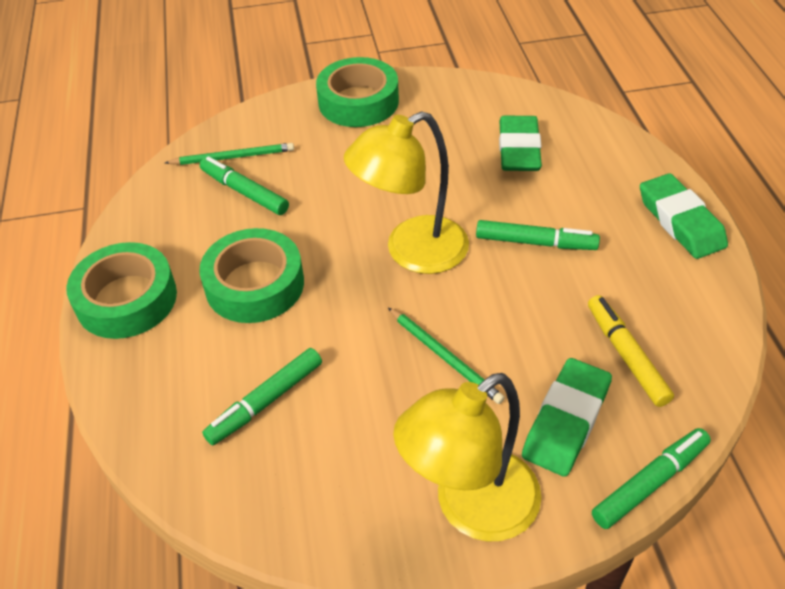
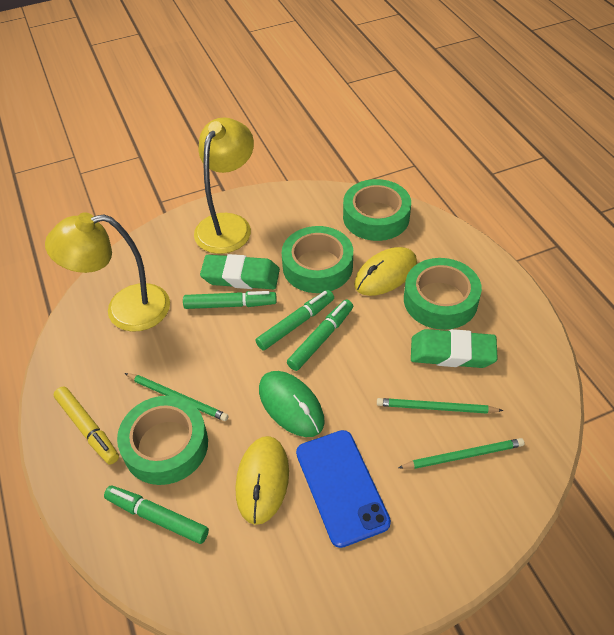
blue phone: none = 0 -> [296,430,391,548] = 1
green eraser: [499,116,542,171] [522,358,612,477] [640,173,728,259] = 3 -> [200,254,280,289] [411,329,498,368] = 2
green mouse: none = 0 -> [259,371,325,437] = 1
green pencil: [165,143,294,165] [388,308,505,404] = 2 -> [125,373,229,421] [377,398,503,414] [398,438,525,469] = 3
green tape: [66,242,177,339] [199,228,304,323] [316,57,399,127] = 3 -> [117,396,208,485] [282,226,353,293] [343,179,411,241] [404,258,482,330] = 4
yellow mouse: none = 0 -> [235,436,289,525] [354,247,417,296] = 2

